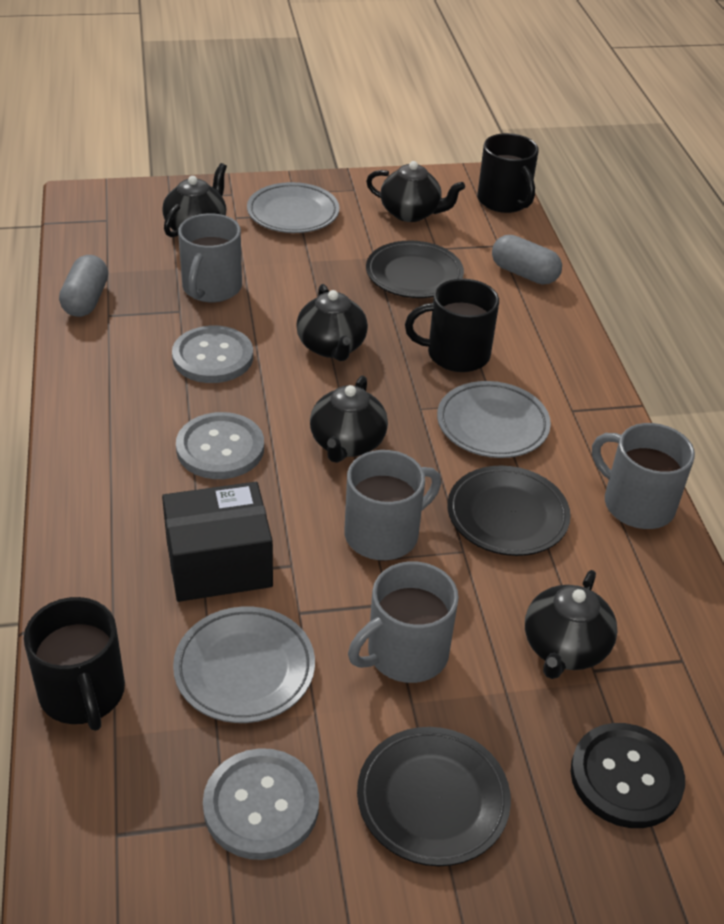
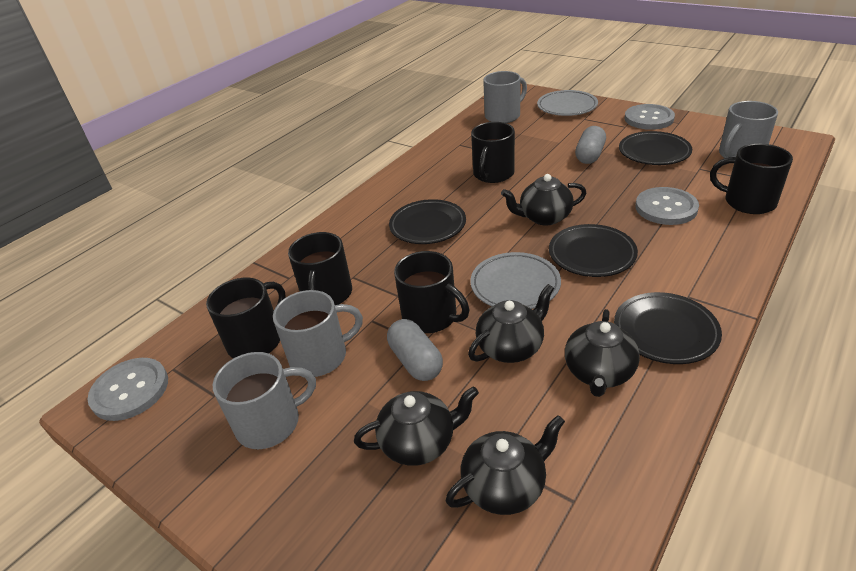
black box: [162,482,273,602] = 1 -> none = 0
black button: [571,723,685,828] = 1 -> none = 0
black mug: [24,597,125,731] [405,279,499,372] [477,133,539,213] = 3 -> [206,278,286,358] [288,232,352,305] [394,251,469,333] [471,122,515,183] [710,144,793,214] = 5
black plate: [357,727,511,866] [366,241,464,298] [447,466,571,556] = 3 -> [389,199,466,244] [549,224,638,277] [614,292,722,364] [619,131,692,165] = 4
grey plate: [173,606,315,723] [247,182,339,233] [437,381,551,458] = 3 -> [471,252,561,309] [537,90,598,116] = 2

